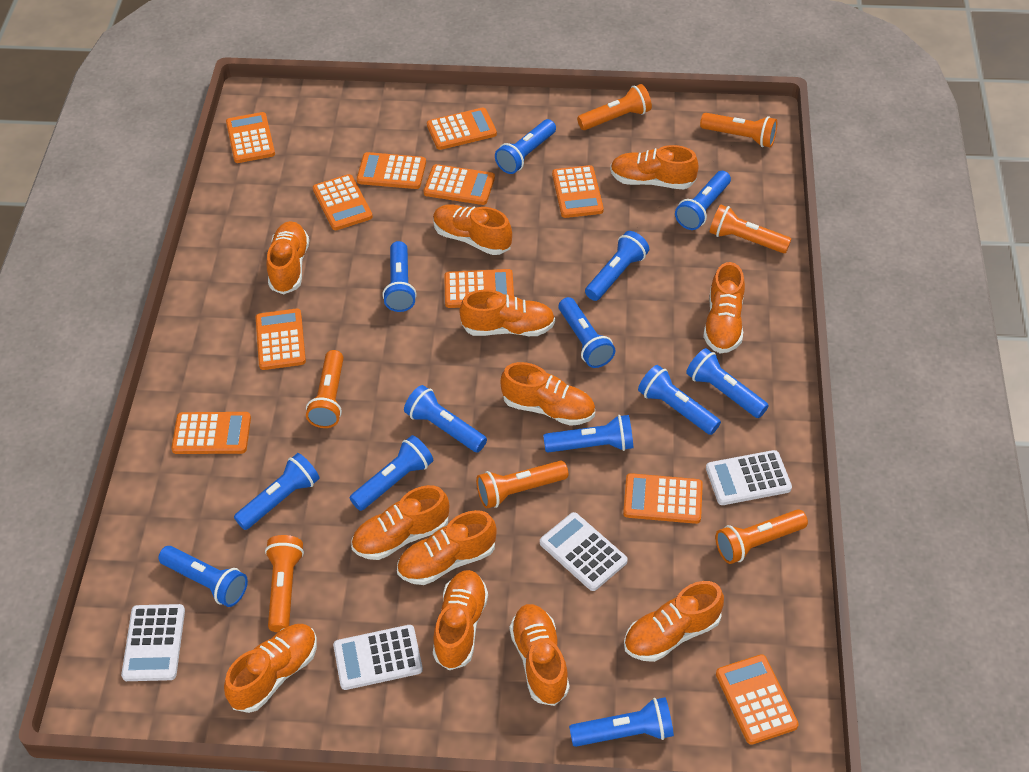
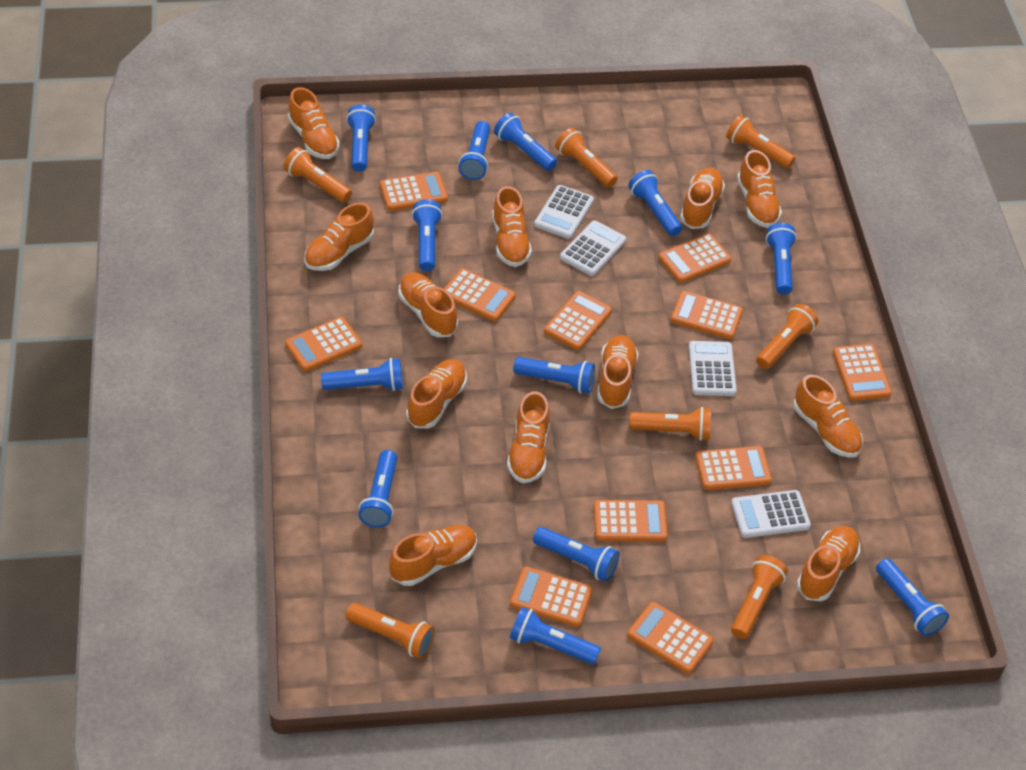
blue flashlight: [158,546,248,607] [234,453,320,530] [350,435,433,511] [383,241,417,312] [404,385,487,452] [495,119,556,174] [543,415,633,453] [559,297,616,368] [569,697,674,747] [585,231,649,301] [638,365,721,435] [675,171,731,230] [686,348,769,418] = 13 -> [321,358,403,391] [346,105,376,172] [358,450,397,528] [412,199,442,271] [459,121,490,180] [494,113,557,171] [510,607,601,664] [513,357,595,394] [533,527,620,582] [629,170,682,236] [766,223,797,295] [876,558,949,636] = 12

